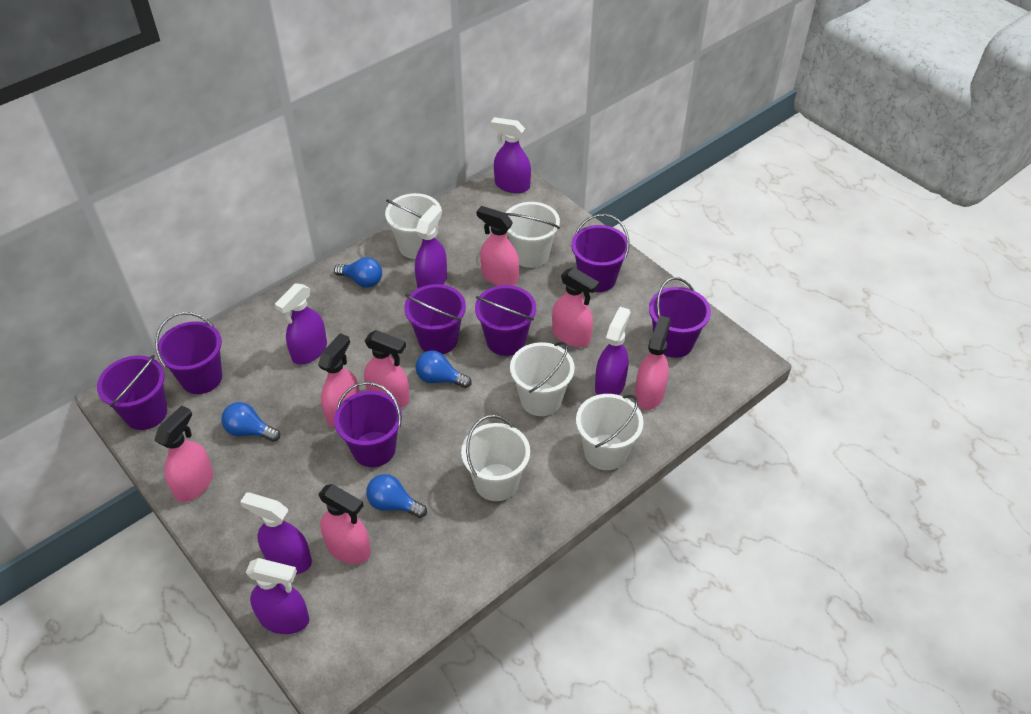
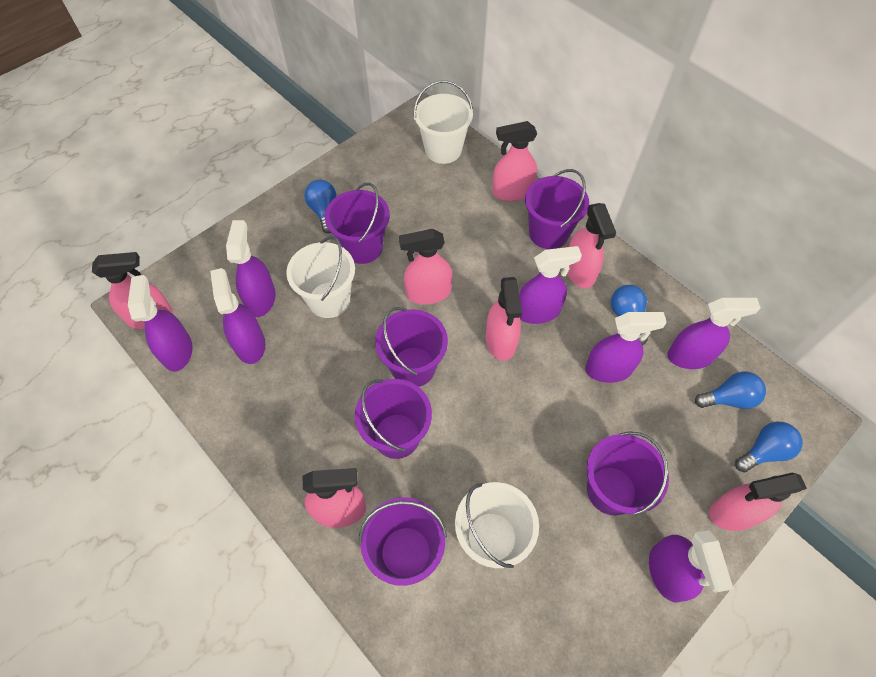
purple bucket: [97,355,167,430] [155,312,222,394] [334,382,402,467] [404,284,466,354] [475,285,536,356] [571,214,630,292] [649,277,711,358] = 7 -> [325,182,390,264] [355,379,432,459] [359,498,447,586] [375,307,448,387] [525,169,589,249] [587,431,669,516] = 6
purple spray bottle: [240,492,312,574] [246,558,309,634] [275,283,327,365] [415,205,447,288] [491,117,531,193] [595,307,630,395] = 6 -> [128,275,192,371] [210,268,265,364] [226,220,276,317] [519,246,582,324] [585,312,667,383] [649,530,733,602] [667,298,761,369] = 7
white bucket: [385,193,442,259] [461,415,530,501] [506,202,560,268] [510,342,575,416] [576,394,644,470] = 5 -> [286,236,355,318] [414,81,473,164] [455,482,539,568] = 3

